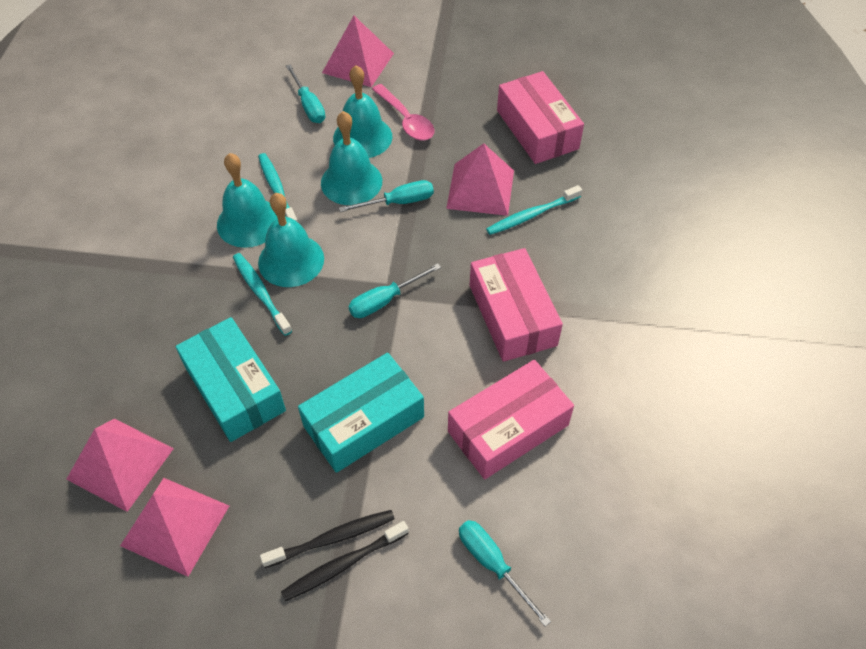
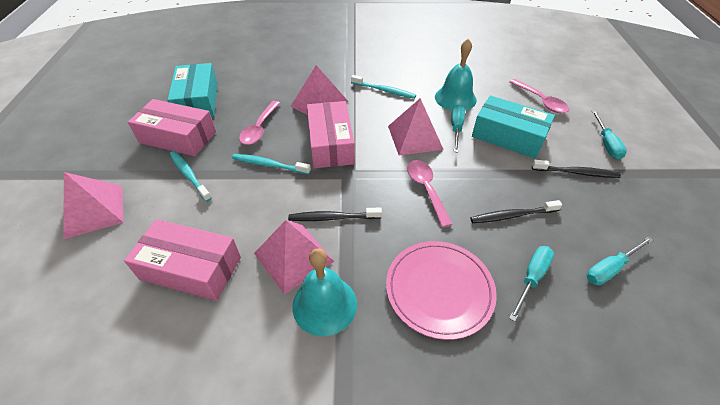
black toothbrush: [260,510,395,568] [281,521,409,601] = 2 -> [288,207,382,221] [470,200,562,223] [532,160,621,178] = 3
pink plate: none = 0 -> [386,241,497,340] = 1
pink spoon: [372,84,434,140] = 1 -> [239,101,280,145] [407,160,453,227] [509,79,569,113] = 3
turquoise bell: [217,153,277,248] [258,193,324,287] [321,111,382,205] [333,65,392,158] = 4 -> [292,248,357,336] [435,39,477,111] = 2

